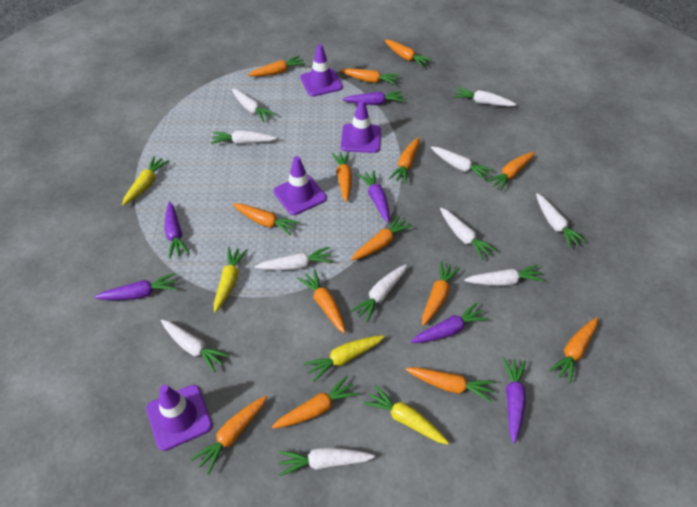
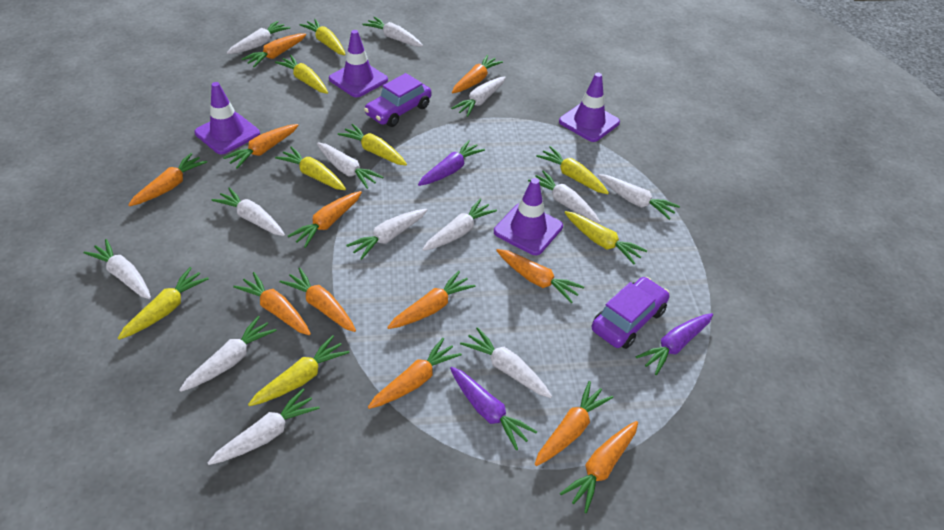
orange carrot: [191,396,267,475] [233,203,300,236] [248,56,305,77] [272,376,359,429] [297,269,346,334] [332,151,352,202] [340,68,399,85] [351,215,413,260] [384,39,432,67] [389,137,420,184] [405,367,495,403] [422,261,460,326] [486,152,535,191] [549,317,598,384] = 14 -> [128,153,207,206] [223,124,299,169] [233,272,311,335] [242,33,306,67] [280,268,356,332] [288,191,362,248] [368,338,462,409] [387,271,476,329] [452,55,503,93] [496,249,584,303] [535,381,613,466] [560,421,638,513] = 12
purple car: none = 0 -> [364,73,431,127] [592,277,670,349] = 2
purple carrot: [94,273,177,300] [165,201,189,259] [342,91,405,105] [357,170,390,223] [411,303,489,343] [503,357,526,443] = 6 -> [418,140,485,186] [450,367,537,450] [635,313,713,375] = 3
white carrot: [161,320,230,373] [211,130,277,144] [232,89,276,122] [255,247,333,271] [278,448,375,476] [350,264,407,322] [431,147,494,181] [440,208,497,260] [454,87,516,107] [464,265,545,286] [536,193,587,248] = 11 -> [83,239,151,299] [179,316,277,392] [208,388,320,465] [212,187,285,236] [227,21,290,54] [317,142,383,189] [346,209,428,260] [362,17,423,47] [422,199,497,251] [451,76,506,117] [460,327,552,398] [528,170,600,223] [598,174,680,220] = 13
yellow carrot: [122,156,169,205] [214,247,247,313] [303,335,385,382] [363,385,449,445] = 4 -> [118,267,209,340] [248,335,350,406] [275,55,328,94] [275,146,346,190] [300,19,346,55] [338,124,407,166] [536,146,609,194] [564,211,647,264] = 8

